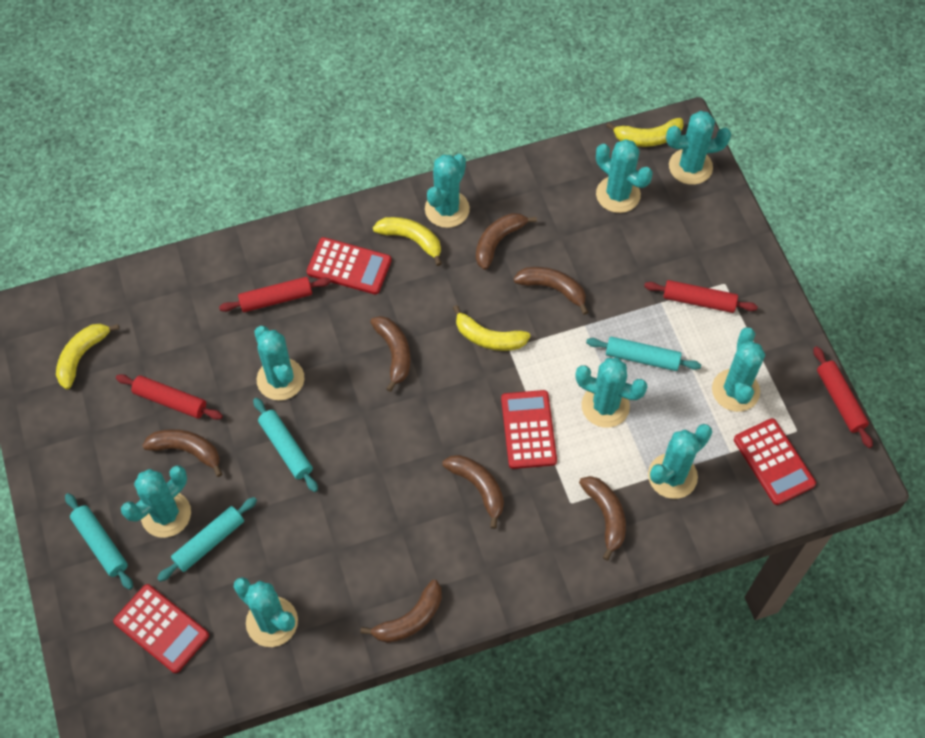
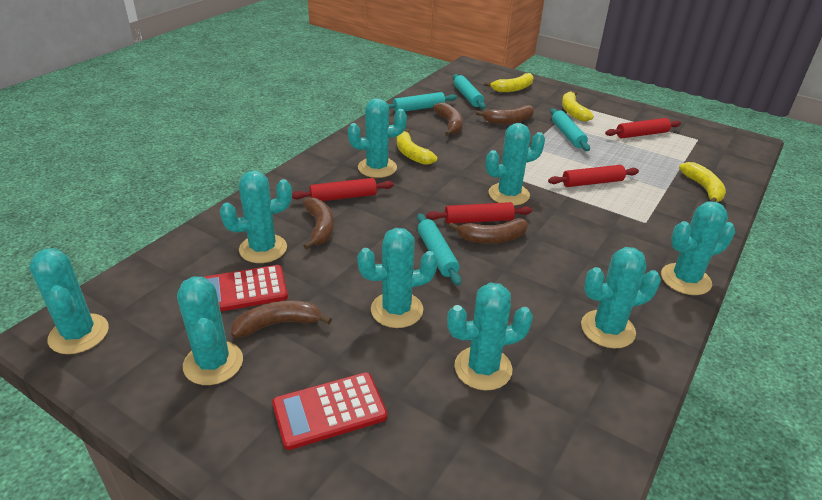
brown banana: [142,429,222,477] [360,580,442,643] [370,316,410,392] [443,455,504,529] [476,213,537,270] [513,267,588,315] [579,476,626,561] = 7 -> [231,300,332,338] [303,197,334,249] [433,102,463,136] [448,218,528,243] [476,105,534,124] = 5
red calculator: [113,584,209,673] [307,237,392,294] [501,390,557,469] [734,418,816,505] = 4 -> [204,265,288,311] [272,372,387,450] = 2

